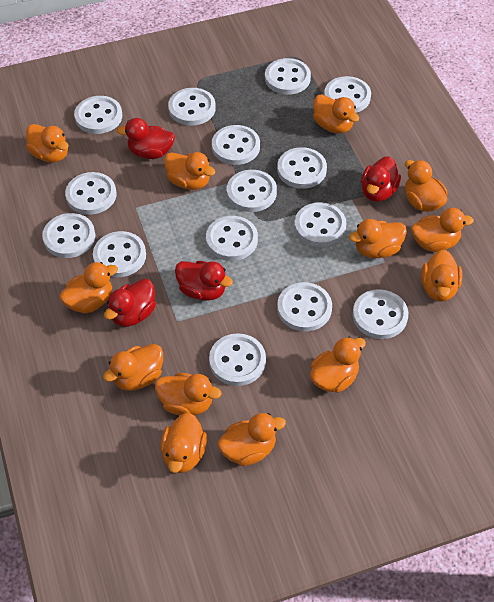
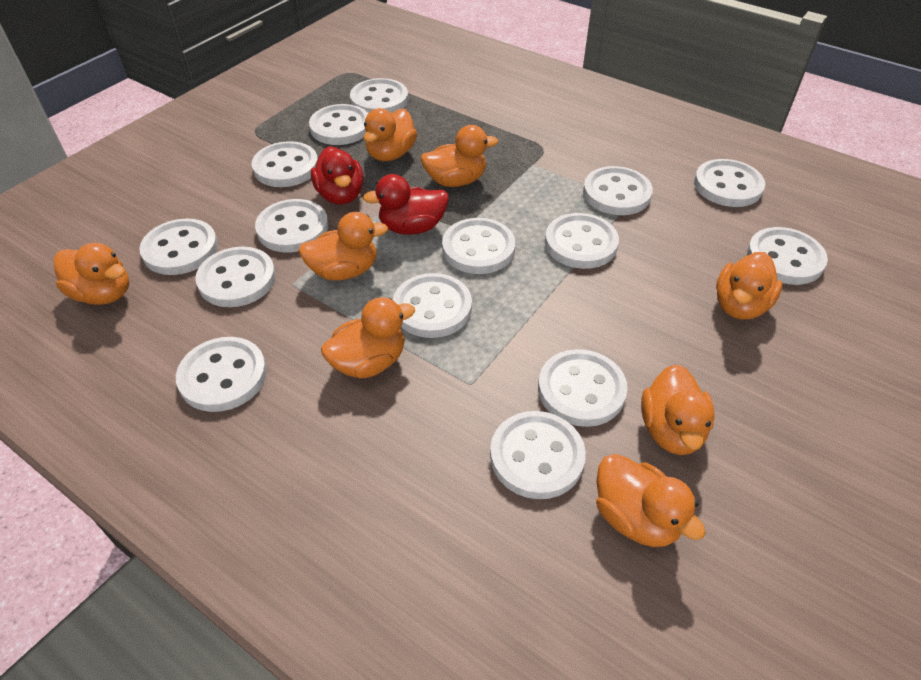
orange duck: [26,124,69,163] [59,262,118,313] [103,344,163,391] [155,373,222,415] [161,413,207,473] [164,152,215,190] [218,413,286,466] [310,337,366,393] [313,94,359,134] [349,219,407,258] [405,160,448,212] [411,208,474,252] [421,250,462,301] = 13 -> [54,243,129,305] [298,212,388,281] [321,297,415,378] [363,108,417,161] [421,125,499,187] [596,454,706,547] [641,364,715,455] [716,252,782,320] = 8
red duck: [104,279,156,327] [117,118,175,159] [175,261,233,301] [361,156,401,202] = 4 -> [311,146,364,205] [363,174,449,235] = 2

